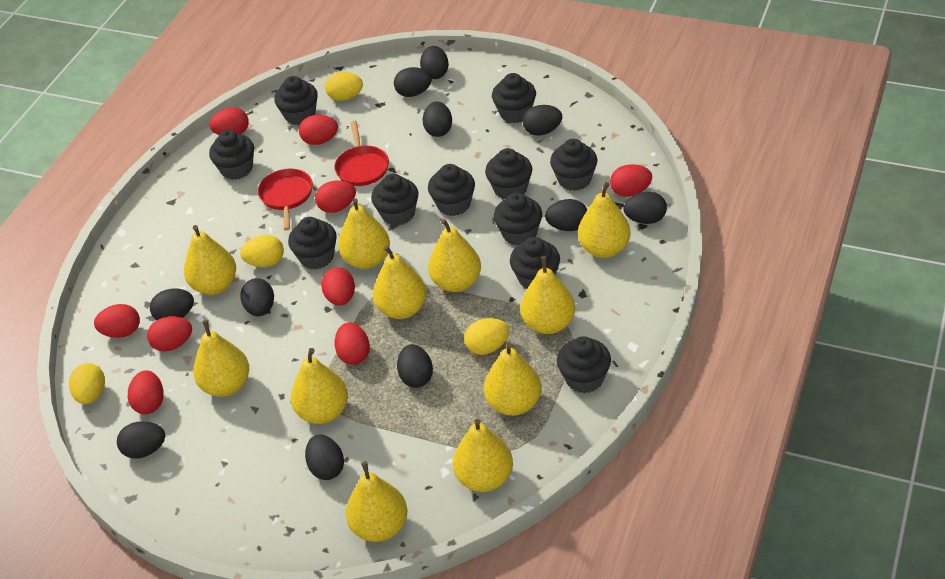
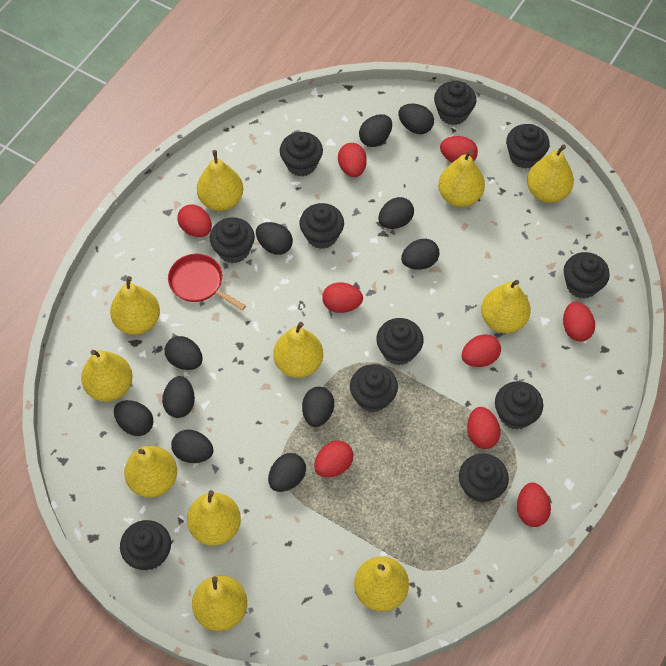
red pan: [258,169,313,230] [334,121,389,186] = 2 -> [168,254,246,310] = 1
yellow egg: [69,363,105,404] [240,235,284,267] [325,72,363,101] [464,318,510,355] = 4 -> none = 0

